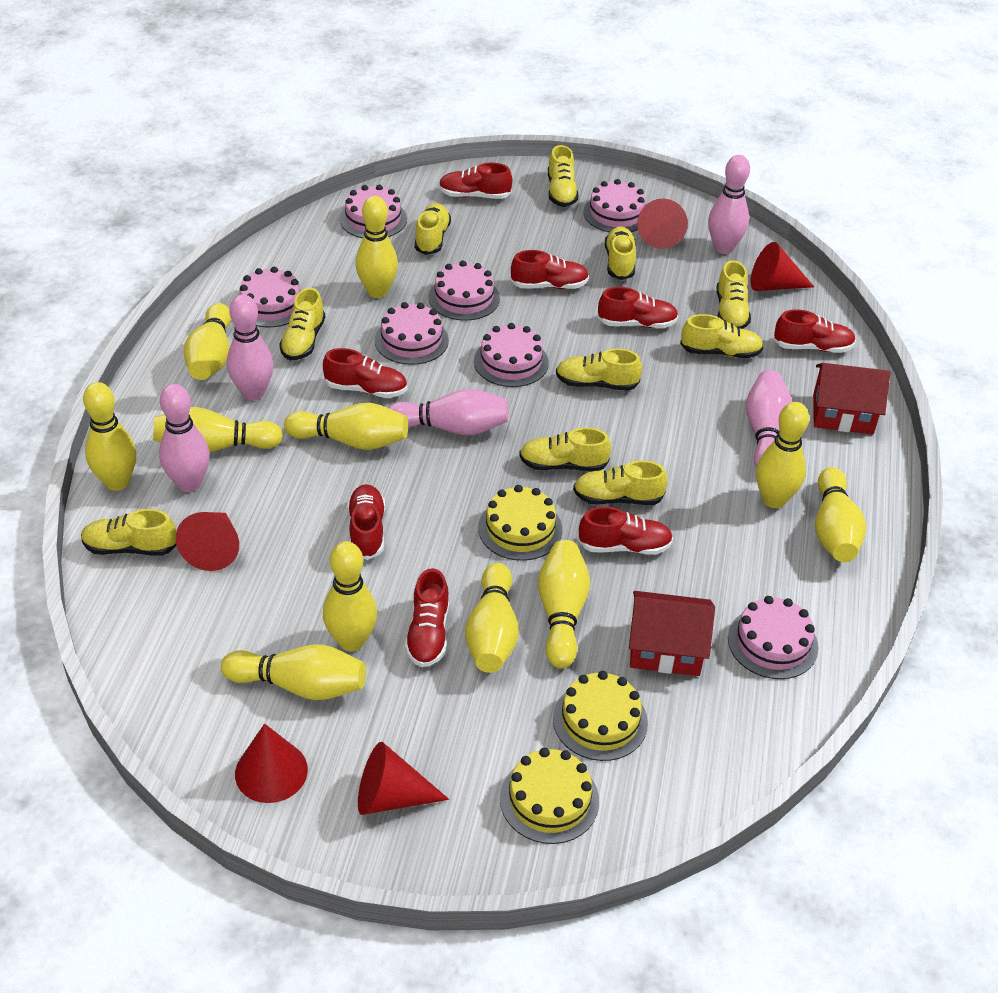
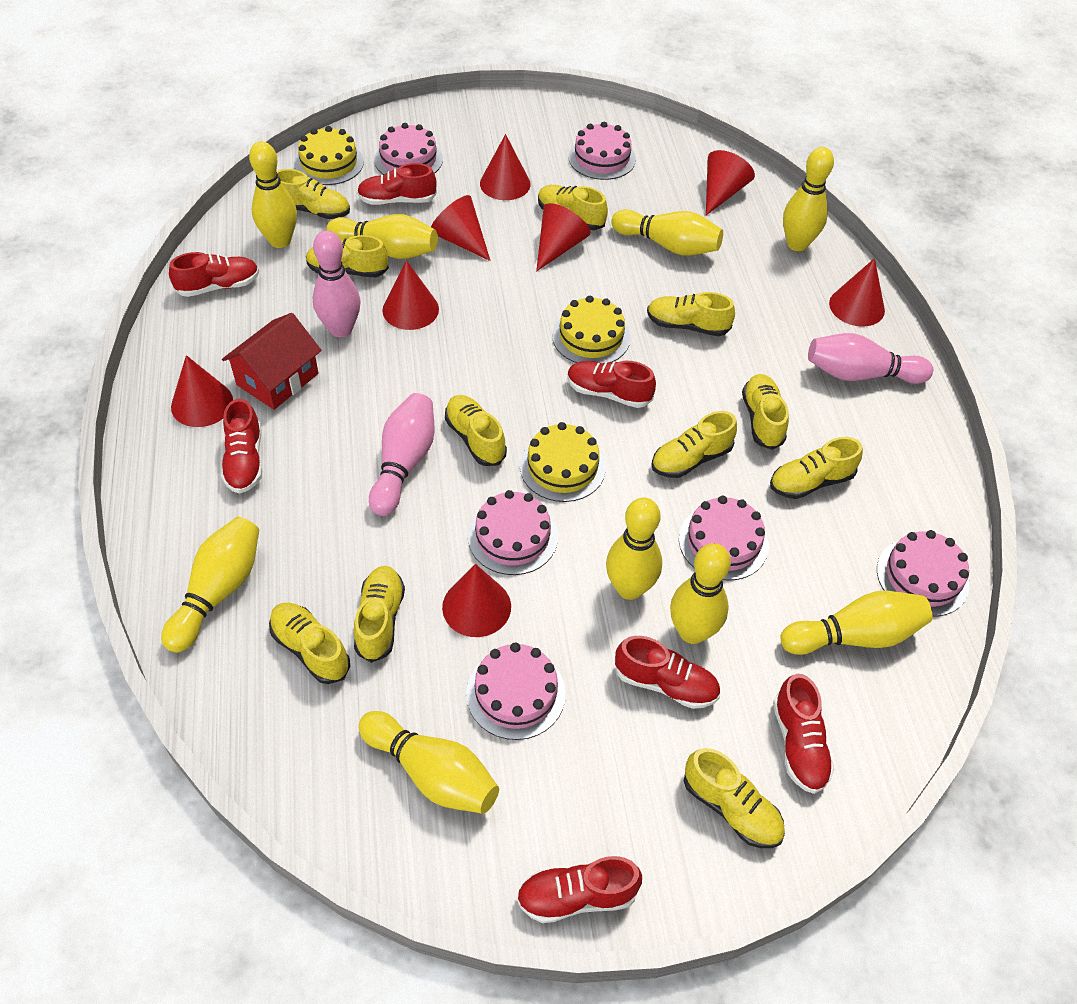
pink bowling pin: [159,384,210,492] [227,294,274,400] [387,389,508,435] [708,155,750,254] [746,370,792,467] = 5 -> [313,230,361,337] [369,393,435,516] [808,333,933,384] = 3
pink cake: [239,267,301,327] [340,185,407,238] [375,302,449,365] [428,260,500,321] [474,323,549,387] [583,179,645,232] [728,596,818,679] = 7 -> [374,123,443,175] [466,642,566,740] [468,490,558,575] [568,122,636,180] [679,496,769,581] [877,530,969,617] = 6
red cone: [176,512,239,571] [235,724,308,803] [358,742,449,815] [637,199,688,249] [751,242,814,291] = 5 -> [171,355,233,427] [382,260,439,330] [431,195,491,261] [442,564,511,637] [480,134,531,200] [536,203,591,271] [706,150,755,215] [829,258,885,327] = 8
red house: [629,591,715,676] [813,363,890,435] = 2 -> [222,313,321,410] = 1
red shoe: [323,348,407,398] [347,484,385,560] [405,568,449,667] [439,163,512,199] [511,250,589,289] [578,507,673,555] [597,287,679,328] [773,310,856,353] = 8 -> [169,252,259,297] [221,399,262,494] [357,163,437,205] [516,856,642,923] [567,361,656,408] [615,636,720,709] [773,674,834,794] = 7
yellow bowling pin: [83,382,136,491] [153,407,283,452] [184,303,231,380] [221,644,366,700] [284,403,408,450] [323,541,377,651] [355,196,398,298] [465,563,519,673] [538,540,590,668] [756,402,809,508] [815,467,866,562] = 11 -> [161,517,259,653] [249,141,297,248] [326,214,438,259] [359,711,499,814] [606,497,662,600] [611,209,723,255] [670,543,731,644] [781,591,932,655] [783,147,834,251] = 9
yellow shoe: [81,509,176,556] [279,288,325,360] [415,203,451,255] [519,428,611,471] [548,145,579,207] [556,349,642,391] [573,460,668,505] [605,226,636,280] [680,314,763,358] [717,260,751,329] = 10 -> [269,603,350,684] [276,169,350,219] [306,235,389,277] [354,566,405,663] [445,395,507,466] [538,185,608,230] [647,292,735,336] [651,411,737,478] [684,748,785,848] [742,374,789,450] [770,437,863,499] = 11

